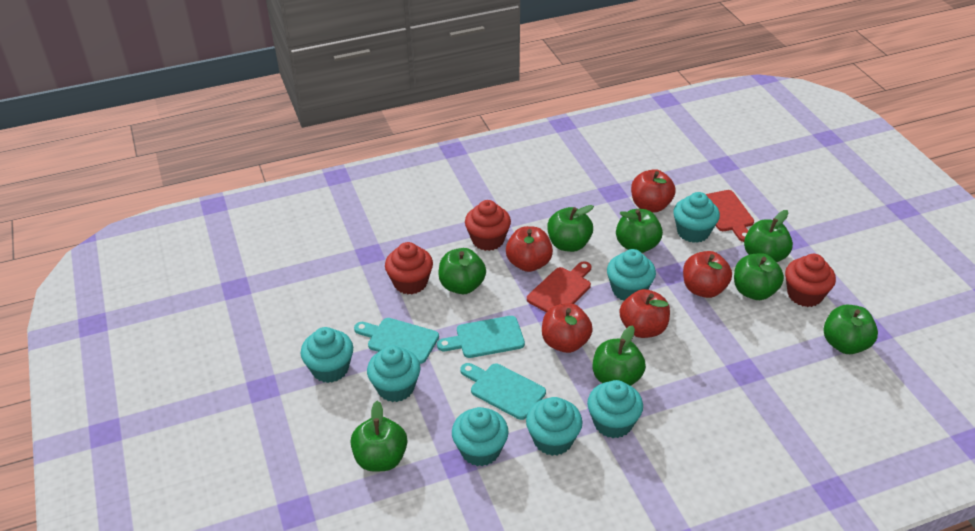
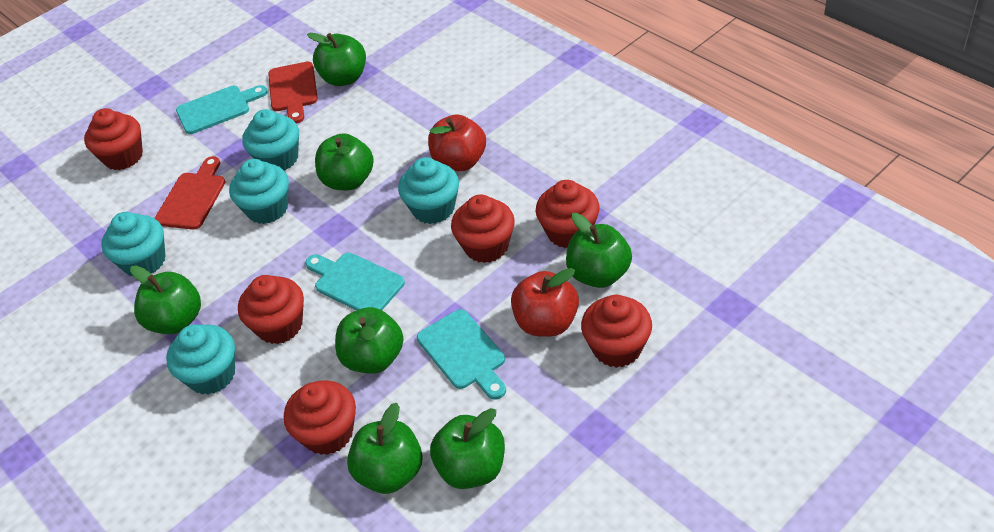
green apple: [351,401,407,472] [438,248,486,294] [547,205,594,252] [593,325,646,386] [616,209,663,253] [734,253,784,300] [744,210,793,262] [824,305,878,354] = 8 -> [130,266,201,334] [307,33,366,86] [315,133,374,190] [335,307,404,374] [347,403,423,494] [430,408,505,489] [566,213,632,288] = 7
red apple: [506,226,553,272] [542,303,593,353] [620,289,670,338] [631,169,676,212] [683,251,732,298] = 5 -> [428,114,486,171] [511,268,579,337] = 2
red cupcake: [385,242,433,294] [465,200,511,251] [785,254,836,307] = 3 -> [84,108,143,170] [238,275,304,344] [284,380,356,455] [451,194,515,263] [536,180,600,248] [581,295,652,368] = 6
turquoise cupcake: [301,327,353,383] [367,345,420,402] [452,407,509,466] [526,397,582,456] [587,380,643,438] [607,249,656,301] [673,192,720,243] = 7 -> [101,212,166,277] [166,324,235,395] [229,159,289,224] [242,109,299,171] [398,157,459,224] = 5

